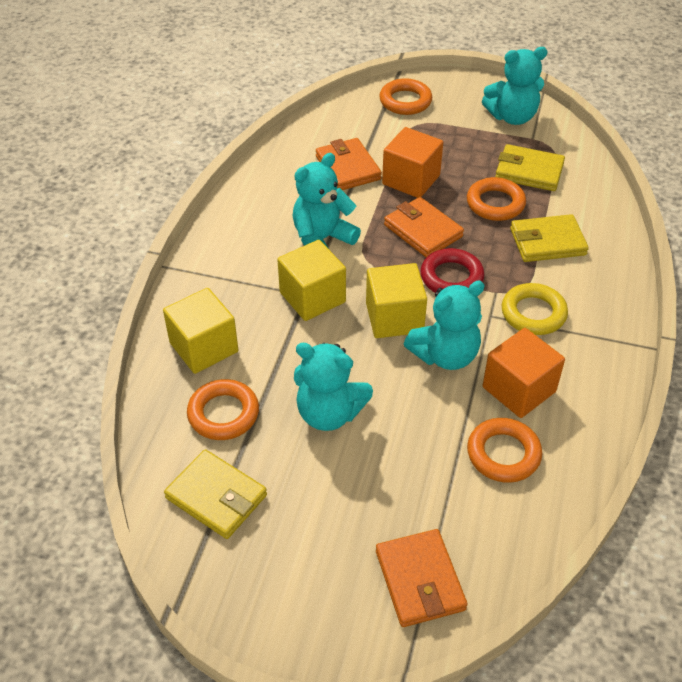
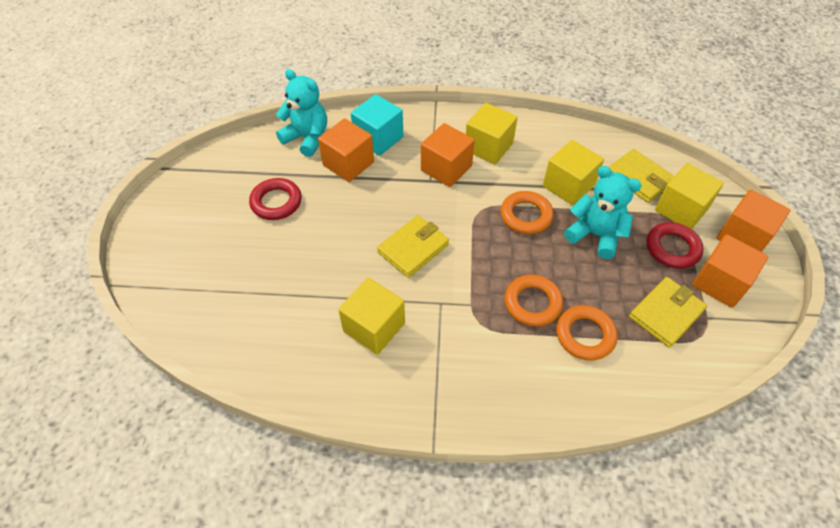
orange cube: [382,127,443,198] [482,328,565,418] = 2 -> [318,118,374,182] [421,123,475,187] [692,234,768,308] [717,189,790,252] = 4
orange ring: [187,379,259,440] [379,78,432,115] [467,177,526,221] [467,418,542,483] = 4 -> [501,191,554,234] [504,275,563,327] [556,305,618,361] = 3
orange wallet: [316,138,382,190] [376,529,468,627] [384,197,464,257] = 3 -> none = 0
red ring: [420,248,484,293] = 1 -> [249,178,302,220] [647,222,704,269] = 2
turquoise cube: none = 0 -> [351,94,403,156] = 1
turquoise teddy bear: [293,153,361,249] [294,343,373,431] [404,280,485,370] [482,47,548,125] = 4 -> [276,69,327,157] [564,166,642,259] = 2
yellow cube: [163,288,238,374] [277,240,346,321] [366,263,427,338] = 3 -> [338,278,405,355] [466,103,518,164] [543,140,604,205] [655,163,724,229] = 4
yellow ring: [502,283,568,335] = 1 -> none = 0

